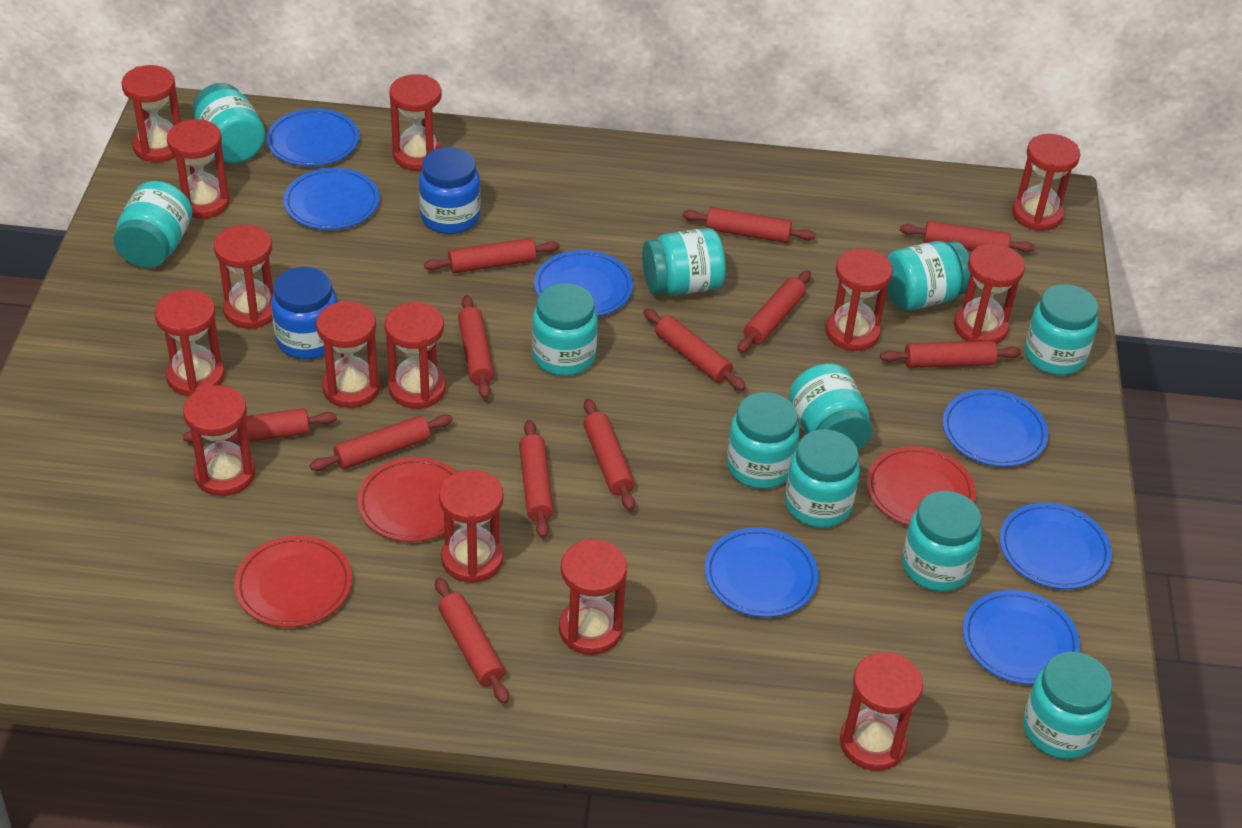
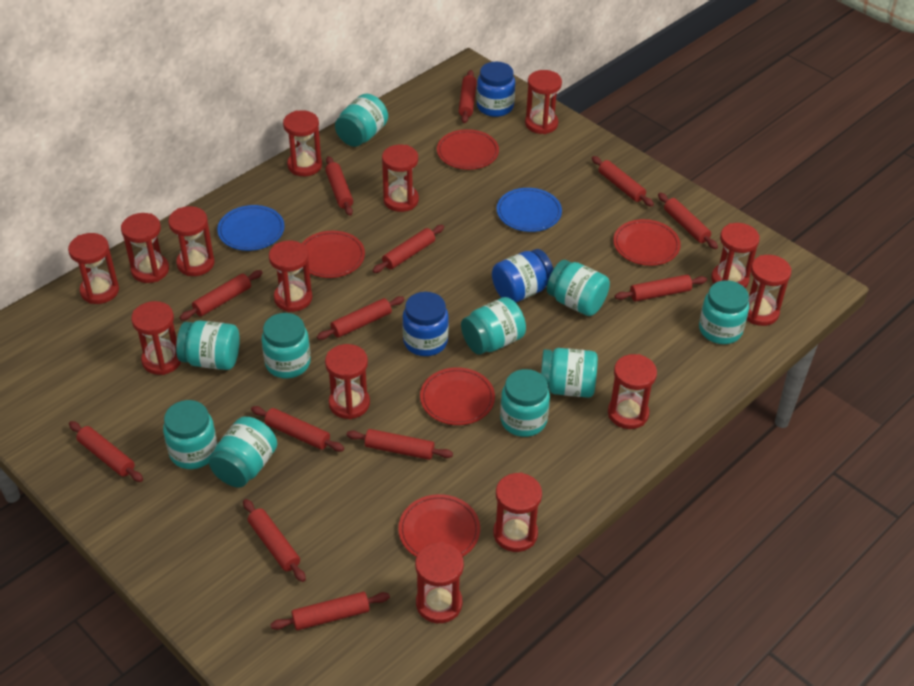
blue jar: [271,267,337,359] [419,147,480,234] = 2 -> [402,292,449,356] [477,62,515,117] [492,249,553,303] = 3
blue plate: [266,109,359,166] [283,168,380,230] [534,250,633,316] [705,527,819,617] [943,389,1048,467] [963,590,1080,685] [999,502,1112,589] = 7 -> [217,205,285,251] [497,188,562,232] = 2
red plate: [235,535,352,627] [357,457,457,542] [867,446,976,526] = 3 -> [302,231,365,278] [398,494,480,557] [420,367,495,425] [437,129,499,170] [613,219,681,266] = 5
red rolling pin: [183,408,337,444] [310,414,453,471] [424,238,560,273] [435,578,509,704] [458,295,494,399] [519,420,554,538] [584,398,635,511] [643,309,746,391] [682,207,816,243] [737,270,811,353] [880,341,1021,368] [900,221,1035,252] = 12 -> [69,421,143,482] [180,270,263,320] [243,499,306,582] [251,406,344,452] [270,592,390,630] [317,296,405,340] [325,156,353,216] [346,429,453,460] [372,225,444,273] [459,70,477,123] [592,156,654,207] [615,275,707,302] [658,193,718,249] = 13
turquoise jar: [114,181,192,268] [193,83,265,163] [532,283,598,376] [642,228,726,296] [727,392,800,489] [785,429,860,528] [789,363,873,451] [887,241,971,311] [902,491,982,591] [1023,652,1112,759] [1024,284,1098,375] = 11 -> [163,400,217,469] [176,320,240,370] [209,417,277,488] [261,313,311,378] [335,94,388,147] [461,297,526,355] [500,369,550,437] [541,348,598,398] [547,260,610,316] [699,280,749,344] = 10

